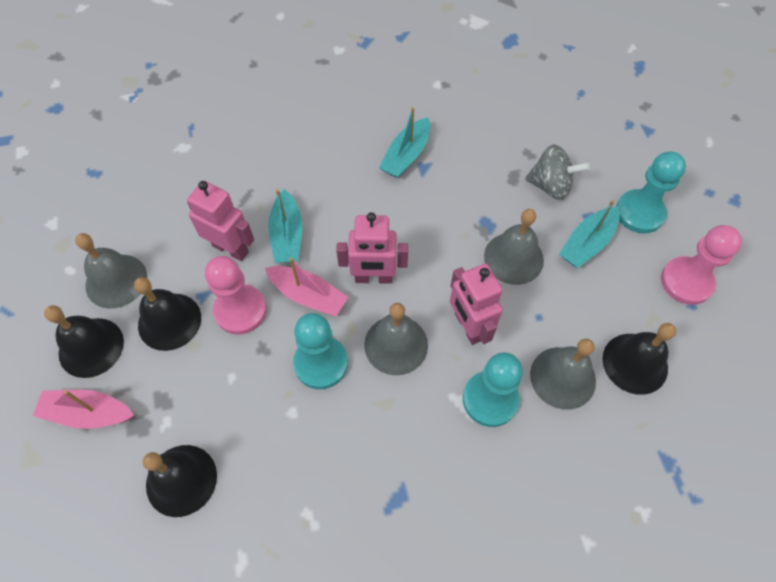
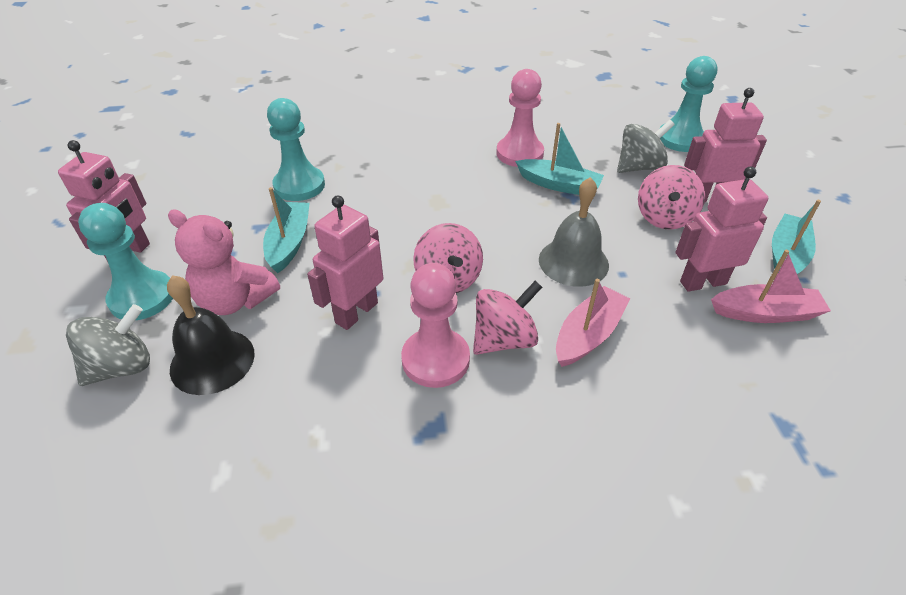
black bell: [44,305,124,378] [134,277,201,351] [143,445,217,517] [602,323,676,395] = 4 -> [167,275,255,395] = 1
grey bell: [75,233,147,309] [364,303,428,375] [484,209,544,285] [530,339,596,410] = 4 -> [539,177,609,287] = 1
grey spinning top: [525,145,590,200] = 1 -> [66,304,150,386] [617,120,675,173] = 2
pink robot: [187,181,254,261] [336,212,408,284] [450,264,503,345] = 3 -> [58,140,150,262] [307,195,383,330] [675,167,768,292] [684,88,767,202] = 4
pink spinning top: none = 0 -> [413,223,483,293] [473,281,542,355] [638,165,705,230] = 3
pink teddy bear: none = 0 -> [168,209,280,315] = 1

